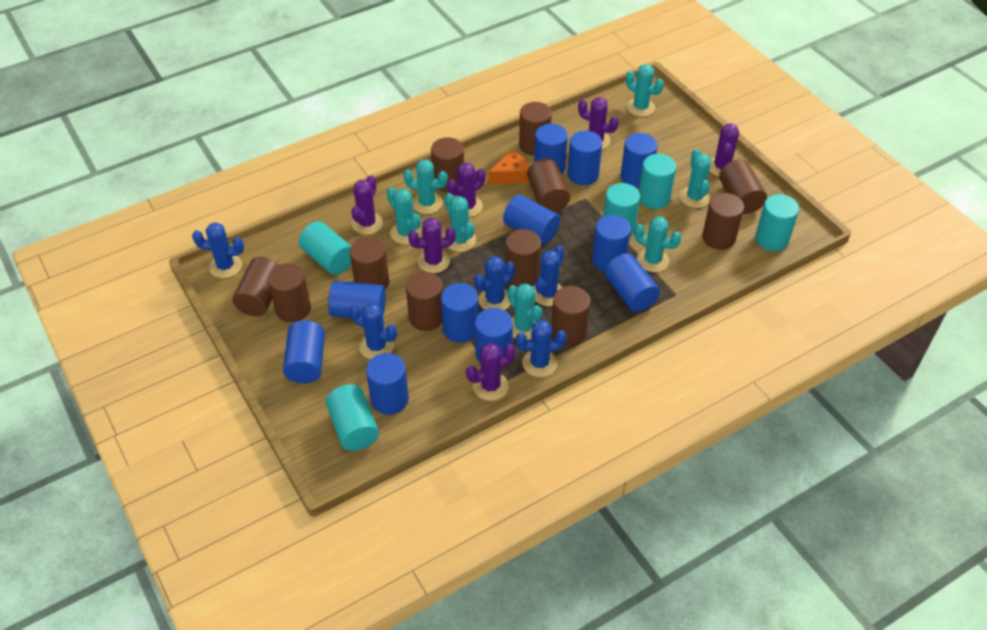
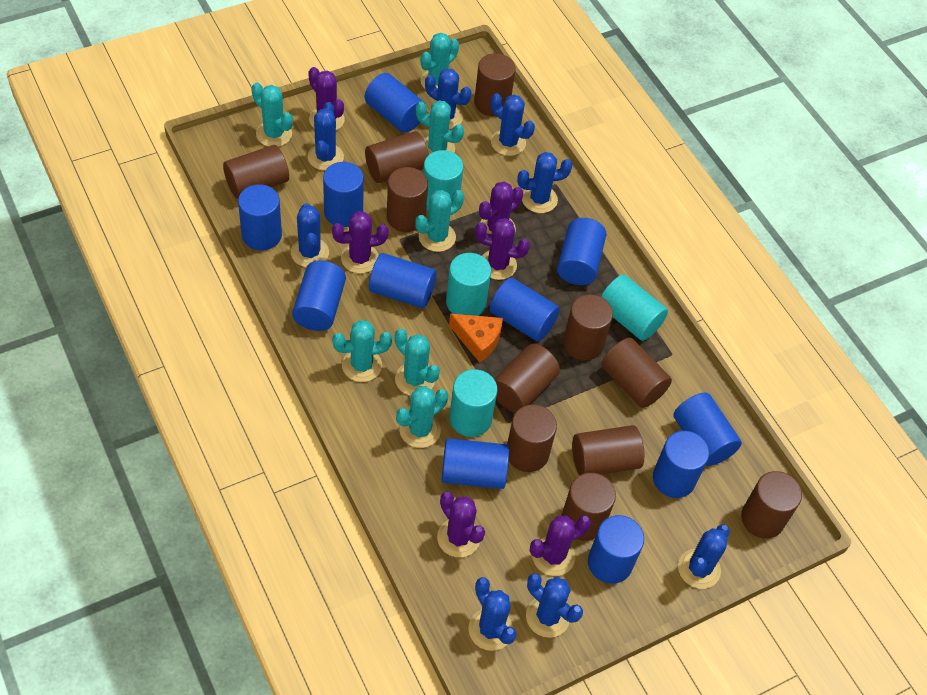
blue cactus: [192,222,244,278] [349,303,397,359] [474,256,515,310] [516,320,567,377] [533,245,564,306] = 5 -> [291,203,329,267] [308,102,344,171] [425,68,472,129] [468,577,516,651] [491,93,535,156] [517,152,573,213] [526,573,583,638] [678,524,730,589] = 8
turquoise cylinder: [299,221,351,275] [326,384,379,451] [603,183,640,236] [639,154,676,209] [755,194,799,251] = 5 -> [423,150,463,211] [446,253,491,316] [449,369,498,437] [601,274,668,341] = 4

